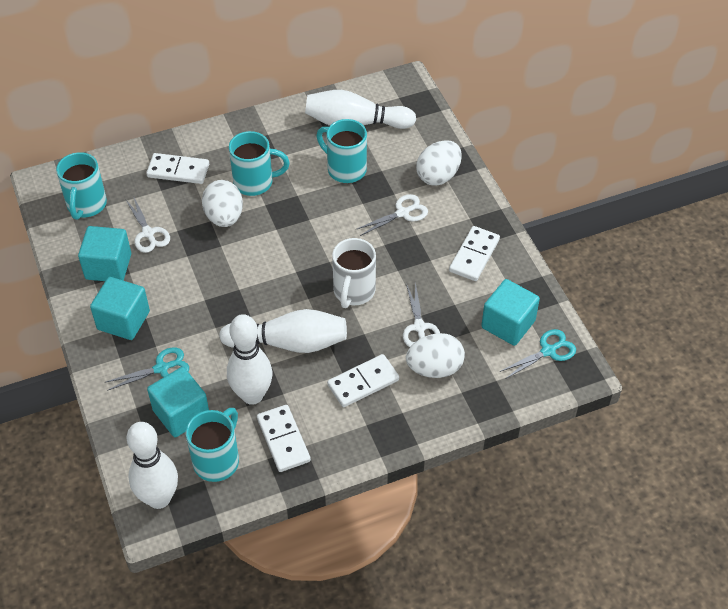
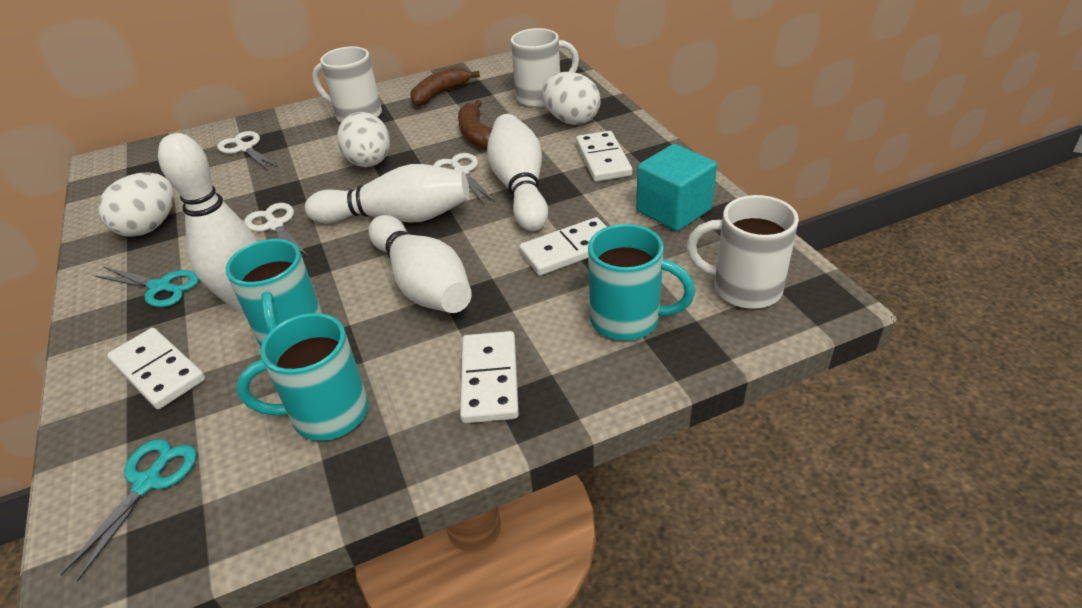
brown banana: none = 0 -> [410,67,480,106] [458,100,492,149] = 2
turquoise cube: [78,226,131,281] [90,277,150,340] [147,367,209,437] [481,279,540,346] = 4 -> [636,144,717,231] = 1
turquoise mug: [56,152,107,220] [186,408,239,482] [229,131,290,196] [316,119,367,183] = 4 -> [226,239,323,346] [237,313,369,441] [588,224,695,341] = 3
white mug: [332,238,376,308] = 1 -> [312,46,382,122] [511,28,579,107] [686,195,799,309] = 3

